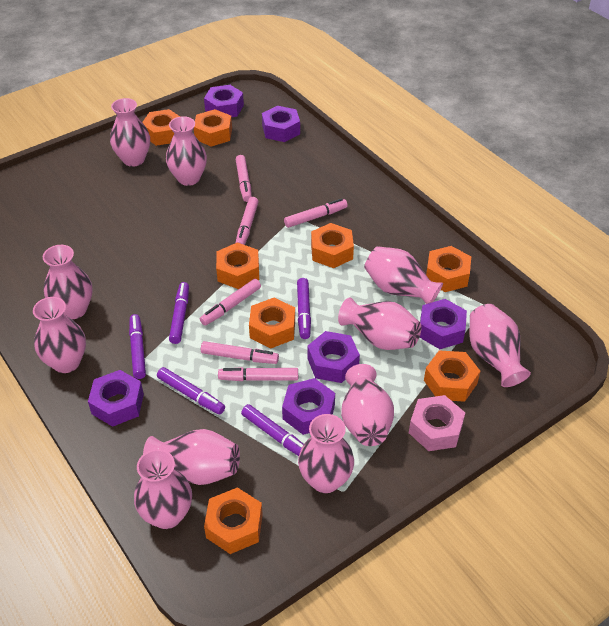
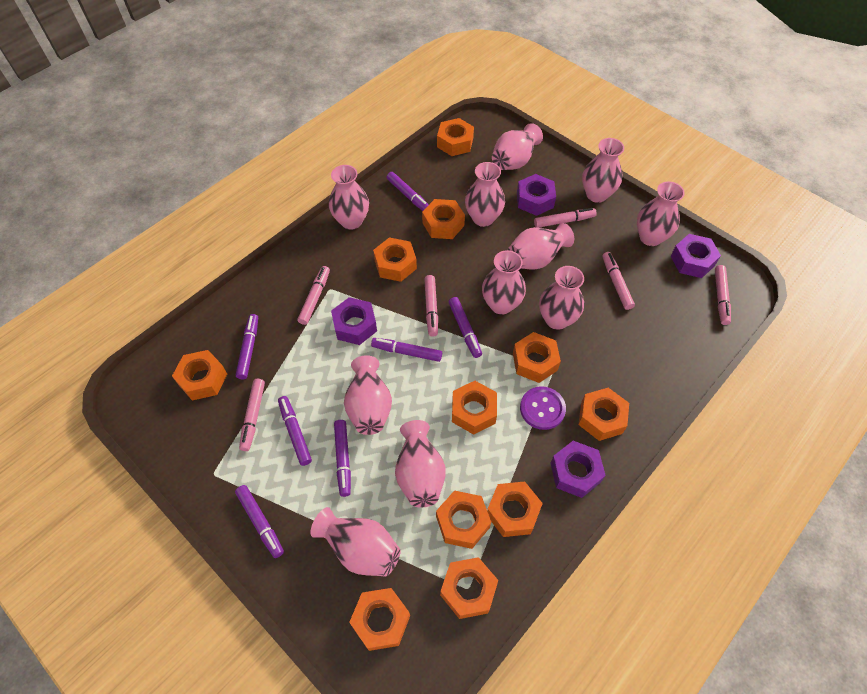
orange nut: [142,109,180,146] [194,109,232,147] [204,487,263,554] [216,242,259,289] [249,298,295,348] [311,223,354,268] [424,350,480,402] [426,246,471,292] = 8 -> [172,350,227,401] [349,588,410,651] [373,238,417,282] [422,199,465,239] [436,490,491,549] [437,118,474,156] [440,557,498,619] [452,381,497,435] [487,481,543,537] [513,332,561,383] [578,388,629,441] = 11
pink nut: [409,395,465,451] = 1 -> none = 0
purple button: none = 0 -> [520,386,566,430] = 1
purple marker: [129,314,146,379] [157,367,225,414] [169,282,189,344] [241,404,304,456] [297,278,311,339] = 5 -> [235,485,284,558] [236,314,258,379] [278,396,312,466] [334,420,351,497] [371,338,442,362] [386,172,429,211] [448,297,482,358] = 7
purple nut: [88,370,144,427] [204,85,244,117] [262,106,300,142] [282,378,335,435] [308,331,360,383] [419,299,467,349] = 6 -> [331,297,377,345] [517,174,556,216] [551,441,606,498] [671,234,721,278] = 4

